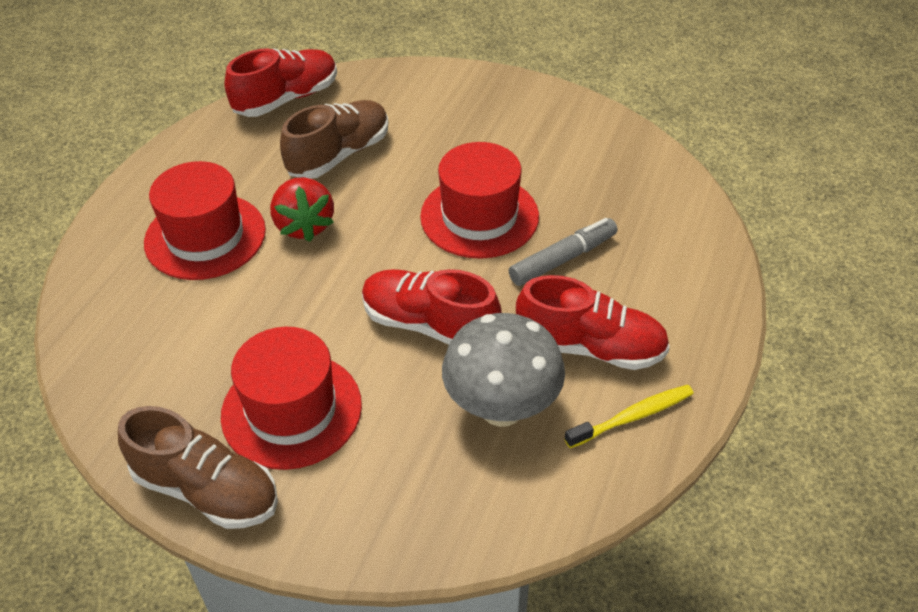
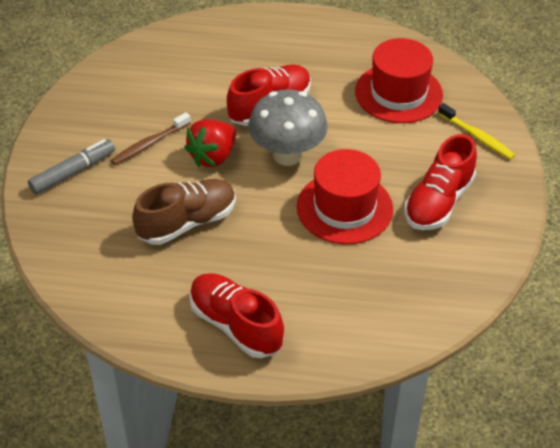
brown shoe: [118,406,278,529] [280,100,388,179] = 2 -> [132,179,236,245] = 1
brown toothbrush: none = 0 -> [111,112,191,165] = 1
red hat: [144,161,266,280] [221,327,362,470] [420,142,539,259] = 3 -> [297,149,393,245] [355,38,443,123] = 2

